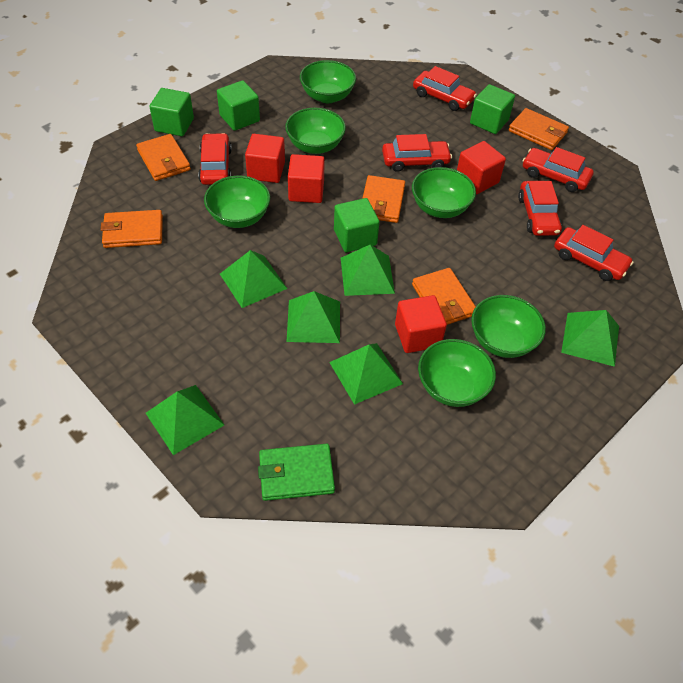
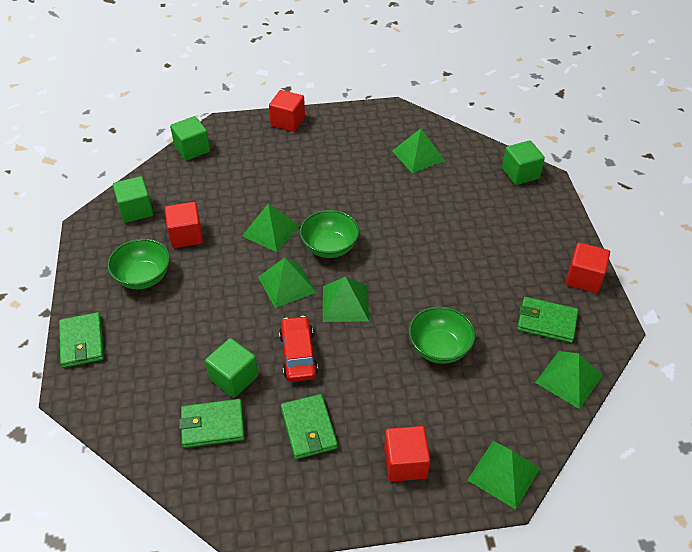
green bowl: [204,176,270,228] [285,108,346,154] [300,60,356,103] [412,167,476,218] [418,339,496,407] [471,295,546,358] = 6 -> [107,239,170,289] [300,210,359,258] [409,307,475,364] = 3
green wallet: [258,444,335,501] = 1 -> [59,312,104,368] [179,399,245,448] [281,394,338,459] [517,297,578,343] = 4
orange wallet: [101,210,163,248] [136,134,191,181] [362,175,405,223] [412,268,476,325] [509,108,569,150] = 5 -> none = 0
red car: [198,133,232,185] [382,134,452,172] [413,66,477,111] [518,181,562,236] [523,147,594,192] [554,225,633,281] = 6 -> [279,316,318,382] = 1

